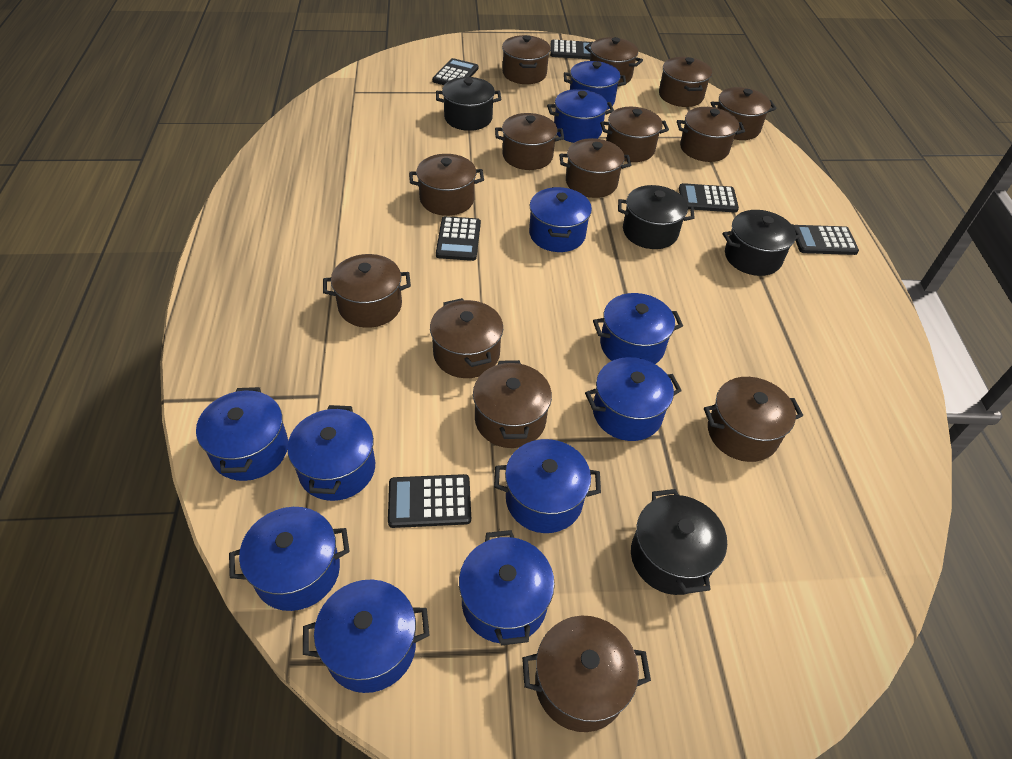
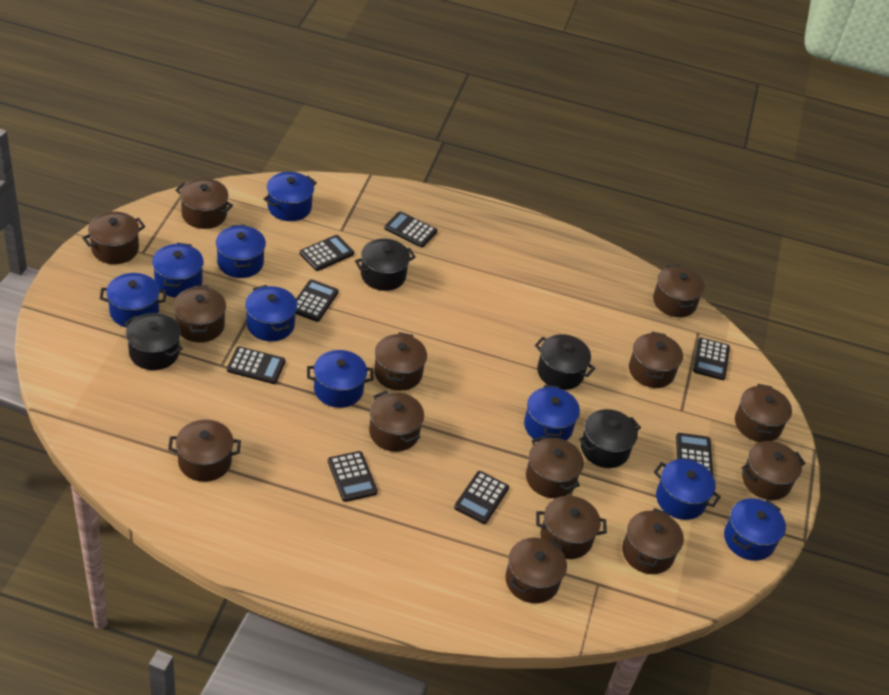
black calculator: [388,474,471,528] [432,58,478,85] [436,216,481,261] [550,39,591,59] [679,183,739,213] [794,225,859,255] = 6 -> [227,346,285,384] [295,279,339,322] [300,235,354,271] [328,451,378,502] [384,211,437,247] [454,471,509,524] [676,433,713,475] [693,337,730,380] = 8
blue pot: [196,387,288,481] [229,507,350,611] [287,405,375,501] [303,580,429,693] [459,530,555,646] [494,439,601,533] [529,187,592,252] [547,89,614,143] [564,61,626,110] [585,357,682,441] [593,293,683,364] = 11 -> [100,273,166,328] [152,243,204,297] [216,225,266,278] [245,285,297,342] [264,172,317,221] [307,350,373,408] [524,385,580,442] [654,459,721,520] [724,498,786,561] = 9

